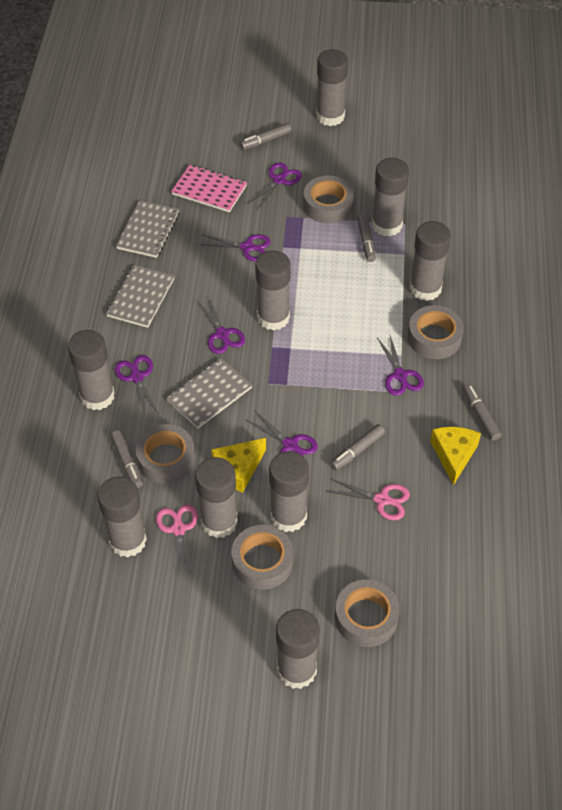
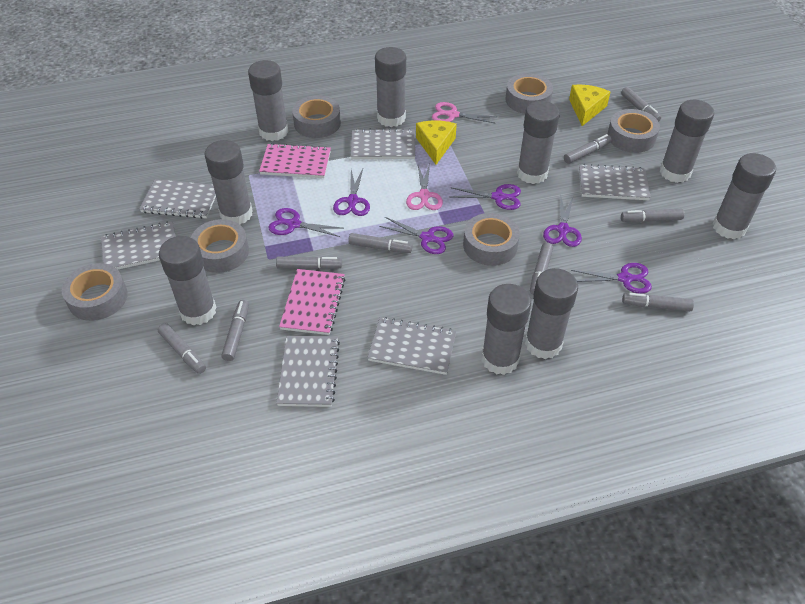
grey marker: [110,430,143,488] [240,123,292,150] [330,424,385,470] [357,213,376,262] [463,384,502,441] = 5 -> [158,323,206,374] [221,300,249,361] [276,257,342,270] [348,233,413,253] [530,242,553,295] [564,134,612,164] [621,87,661,122] [621,209,684,222] [622,293,694,311] = 9
grey notebook: [106,265,175,328] [116,200,179,258] [166,358,252,428] = 3 -> [101,221,176,270] [139,179,216,219] [276,336,340,407] [351,128,415,159] [367,317,457,375] [579,164,651,200] = 6
grey tape: [136,424,195,484] [231,525,293,590] [304,176,353,224] [335,579,400,647] [408,305,464,359] = 5 -> [62,263,128,321] [191,219,249,273] [292,95,341,138] [463,213,520,266] [505,73,553,114] [607,109,660,153] = 6
pink notebook: [171,165,247,212] = 1 -> [259,143,331,178] [279,269,345,335] = 2

